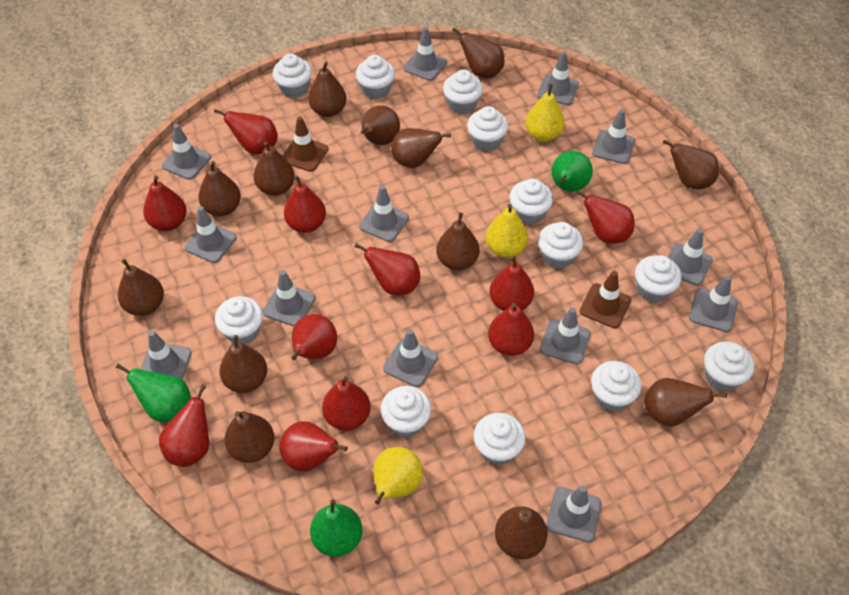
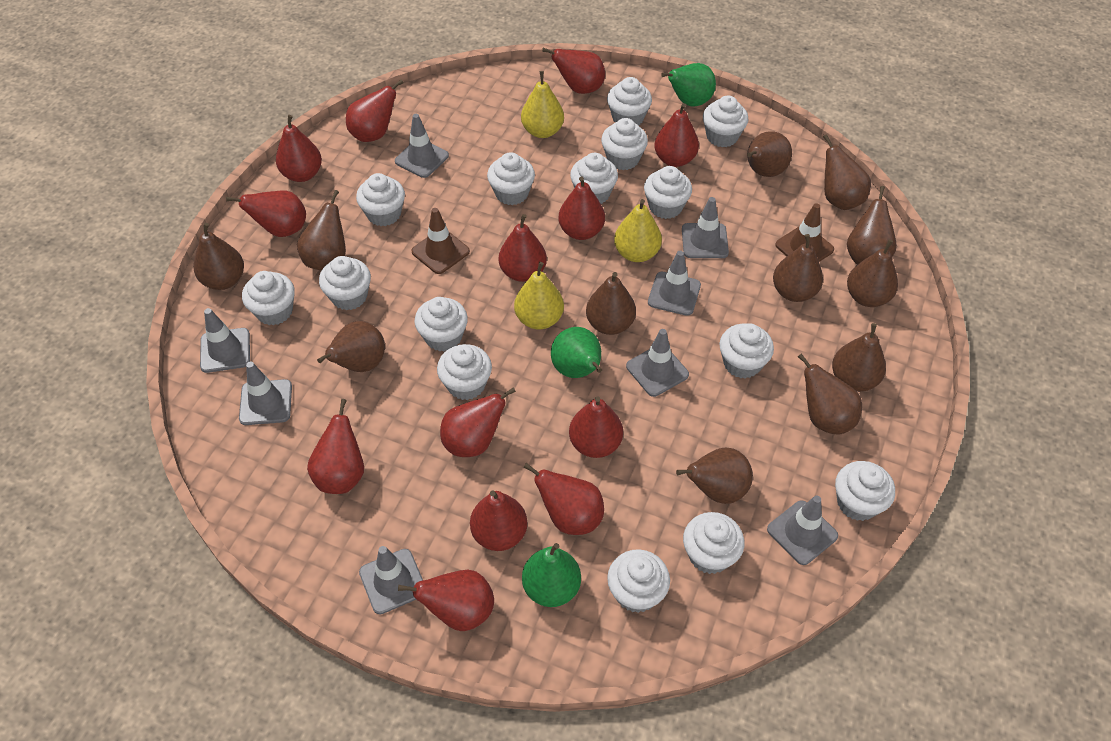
brown pear: [118,259,164,316] [199,161,241,216] [219,335,267,393] [224,411,274,463] [254,142,295,196] [308,61,347,117] [361,105,400,145] [391,128,451,168] [436,212,479,271] [452,28,505,78] [495,506,548,559] [644,378,727,426] [663,139,719,189] = 13 -> [194,223,244,290] [297,190,346,271] [317,321,385,372] [586,272,636,335] [676,448,753,504] [747,131,792,177] [773,234,823,302] [798,353,862,435] [823,134,871,210] [832,323,886,392] [847,186,897,264] [847,240,898,307] = 12
grey traffic cone: [140,331,192,379] [162,124,211,180] [184,206,237,263] [263,270,316,327] [359,185,409,242] [383,329,438,387] [404,27,447,81] [537,51,579,105] [540,307,591,364] [546,485,602,542] [592,109,635,164] [668,229,712,286] [689,275,738,332] = 13 -> [200,308,250,373] [239,362,292,425] [359,546,423,614] [395,114,449,178] [626,329,689,397] [648,251,701,316] [682,197,729,258] [767,496,838,565] = 8
red pear: [143,176,187,231] [159,384,209,467] [214,109,278,154] [280,421,348,472] [284,175,326,233] [292,314,337,360] [322,376,371,431] [354,243,420,295] [488,303,534,356] [489,256,534,311] [576,190,635,244] = 11 -> [226,190,306,237] [276,115,322,182] [307,399,364,494] [346,79,404,142] [398,570,494,631] [440,387,516,457] [470,490,527,551] [499,214,547,282] [523,463,604,535] [542,48,605,94] [558,176,605,240] [569,396,623,458] [654,103,699,167] = 13
white cupcake: [215,296,263,344] [273,53,312,98] [356,55,395,99] [381,386,431,437] [443,69,483,114] [467,106,508,152] [474,413,525,465] [509,178,553,225] [538,222,583,269] [591,361,641,412] [635,255,682,303] [704,341,754,391] = 12 -> [242,271,295,325] [319,256,371,310] [356,173,405,226] [415,297,468,352] [437,344,492,400] [487,152,535,205] [570,153,618,204] [601,118,648,170] [607,77,652,125] [607,549,670,613] [644,166,692,219] [683,512,744,574] [703,95,749,147] [720,323,774,379] [835,461,895,521] = 15

